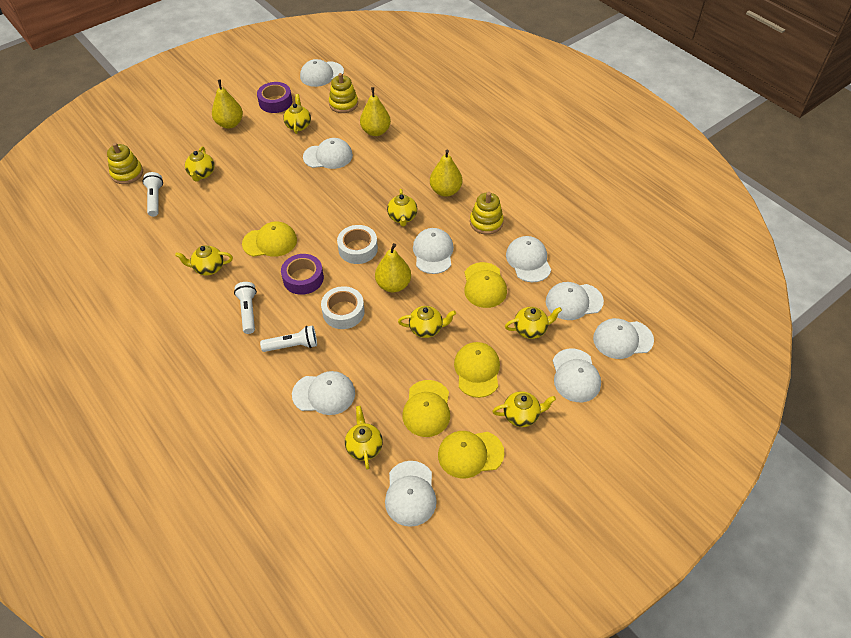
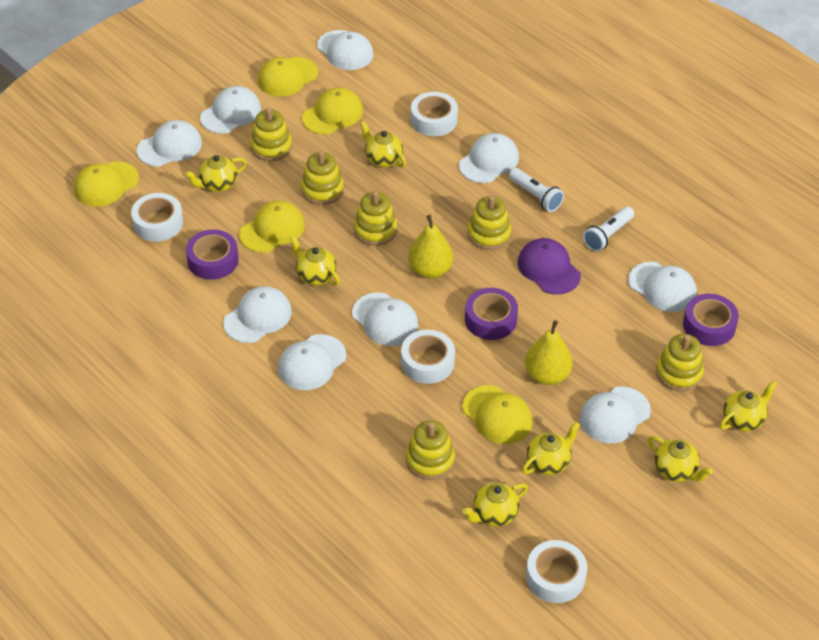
purple cap: none = 0 -> [518,238,581,295] = 1
purple tape: [257,82,292,113] [281,254,324,295] = 2 -> [186,229,238,280] [465,288,518,340] [683,294,739,346] = 3
white flashlight: [142,172,163,217] [234,282,257,334] [260,325,317,352] = 3 -> [509,168,564,212] [583,207,634,252] = 2
white tape: [321,286,365,329] [337,225,378,264] = 2 -> [131,193,183,241] [401,330,455,384] [411,92,458,136] [526,540,587,603] = 4
yellow pear: [212,80,243,129] [360,87,391,136] [375,243,411,292] [430,150,462,197] = 4 -> [408,215,453,279] [525,320,573,385] = 2
yellow stacking toy: [107,143,143,184] [329,73,358,113] [470,192,504,235] = 3 -> [250,108,292,161] [301,151,344,205] [354,191,397,246] [406,420,455,480] [467,195,511,250] [656,334,704,391] = 6
yellow teapot: [175,245,233,275] [185,146,215,182] [283,94,311,134] [345,406,383,470] [387,189,417,226] [398,306,456,338] [492,391,556,427] [505,307,562,339] = 8 -> [185,155,247,192] [290,236,340,285] [360,121,406,167] [462,483,528,527] [522,422,580,475] [648,436,713,482] [720,381,777,432] = 7

